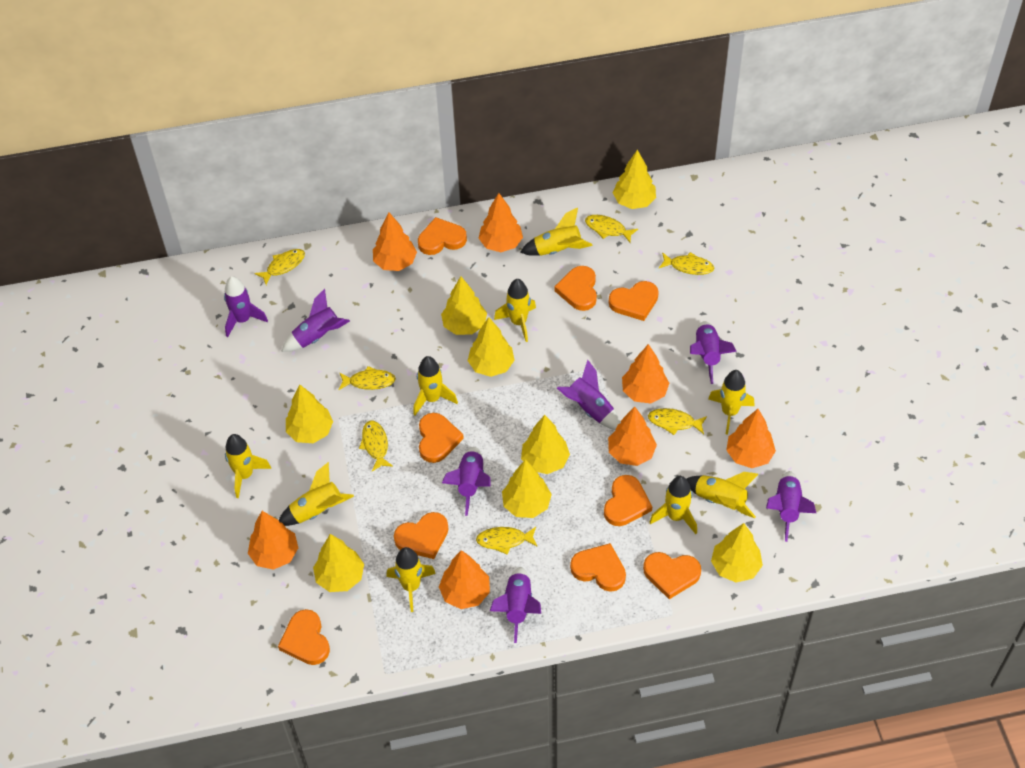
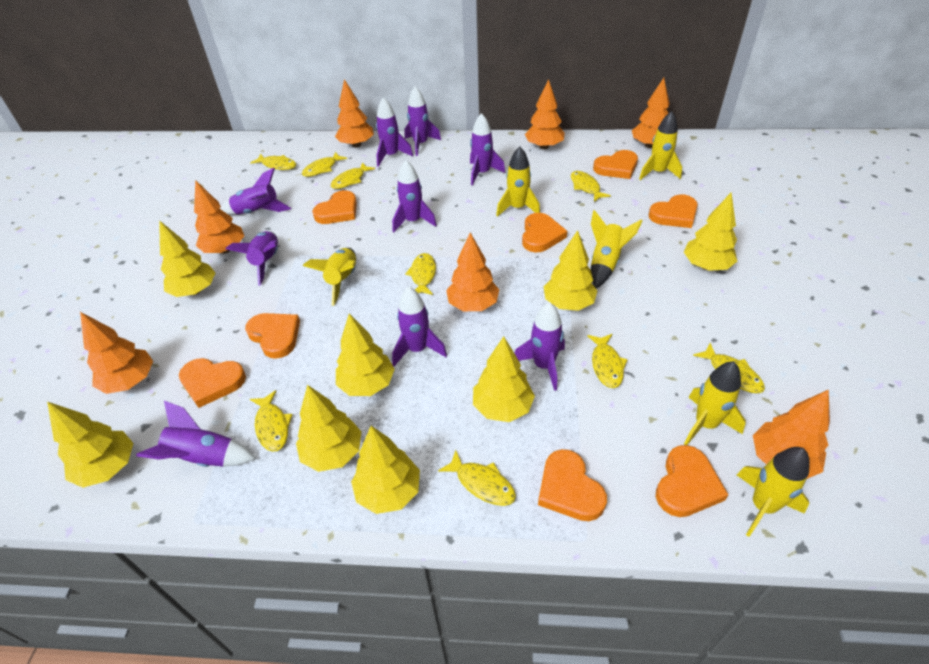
orange heart: [278,609,330,665] [394,512,449,559] [418,217,467,255] [419,413,464,463] [554,266,597,311] [570,543,626,592] [604,475,652,526] [609,281,659,321] [643,552,701,599] = 9 -> [179,358,246,408] [245,313,300,359] [312,190,357,224] [522,213,567,252] [538,449,607,521] [593,150,638,179] [648,194,698,228] [656,445,729,517] = 8
purple rocket: [224,276,268,337] [282,289,350,352] [442,447,491,516] [490,567,541,643] [557,360,620,430] [690,321,737,384] [766,471,816,542] = 7 -> [136,401,256,467] [221,167,291,215] [226,231,278,286] [376,97,413,167] [392,160,437,232] [392,286,447,366] [405,86,441,156] [470,113,505,185] [515,302,565,391] = 9
yellow fish: [254,249,305,285] [339,366,396,390] [359,421,393,471] [476,527,538,554] [585,215,638,242] [648,408,707,435] [659,252,714,275] = 7 -> [250,154,297,170] [250,390,293,452] [302,152,347,177] [331,162,375,189] [405,253,436,295] [438,450,516,506] [571,171,611,202] [587,334,628,388] [693,343,765,393] = 9
yellow rocket: [225,434,271,498] [279,462,354,526] [386,547,436,612] [413,356,458,416] [494,279,536,342] [520,207,593,256] [650,476,697,534] [686,472,758,518] [708,370,754,435] = 9 -> [303,248,356,306] [496,146,540,217] [591,210,642,288] [639,111,682,180] [684,361,746,445] [737,447,810,537] = 6

